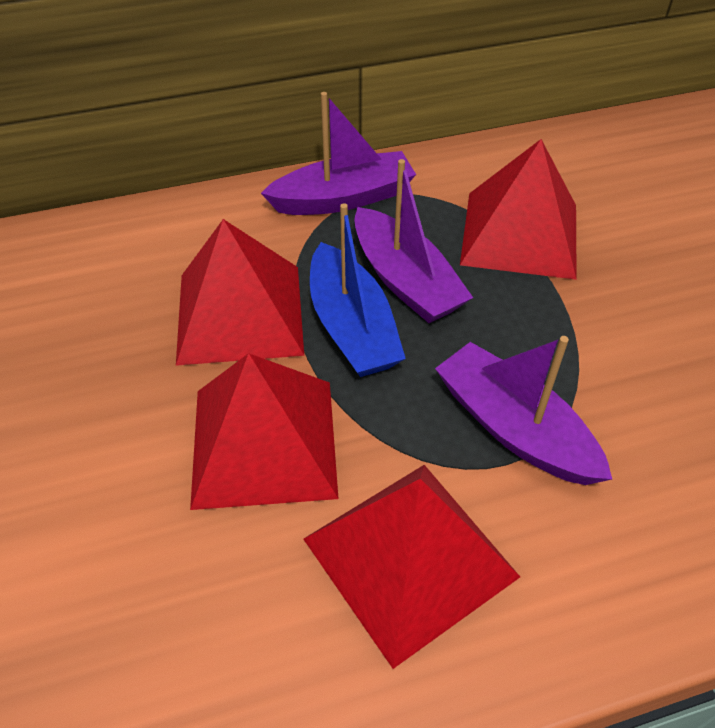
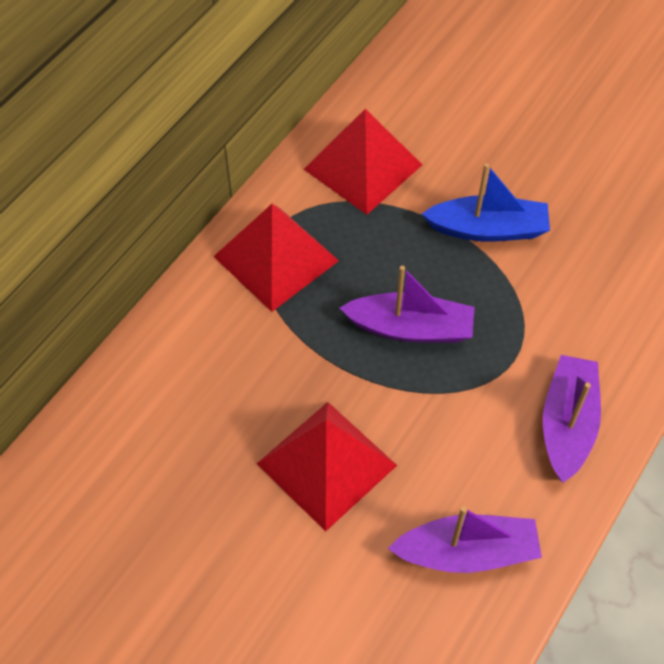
red pyramid: [176,219,304,366] [190,353,339,510] [304,465,520,669] [460,139,577,280] = 4 -> [213,204,339,312] [257,402,397,532] [304,109,422,215] = 3

